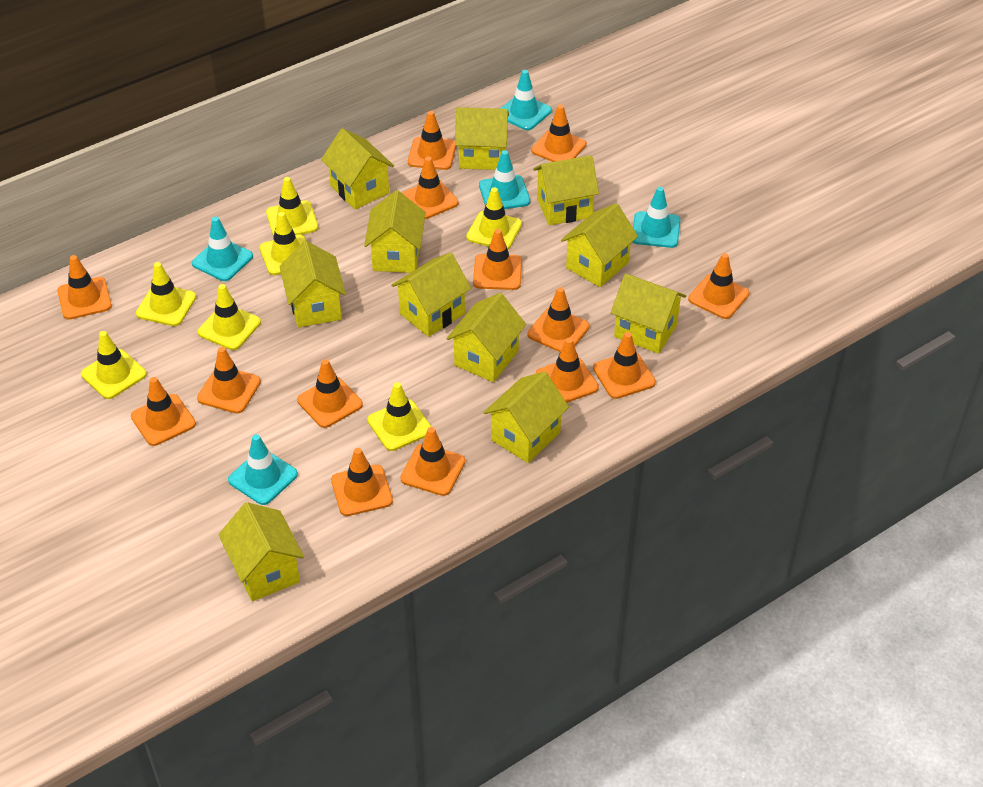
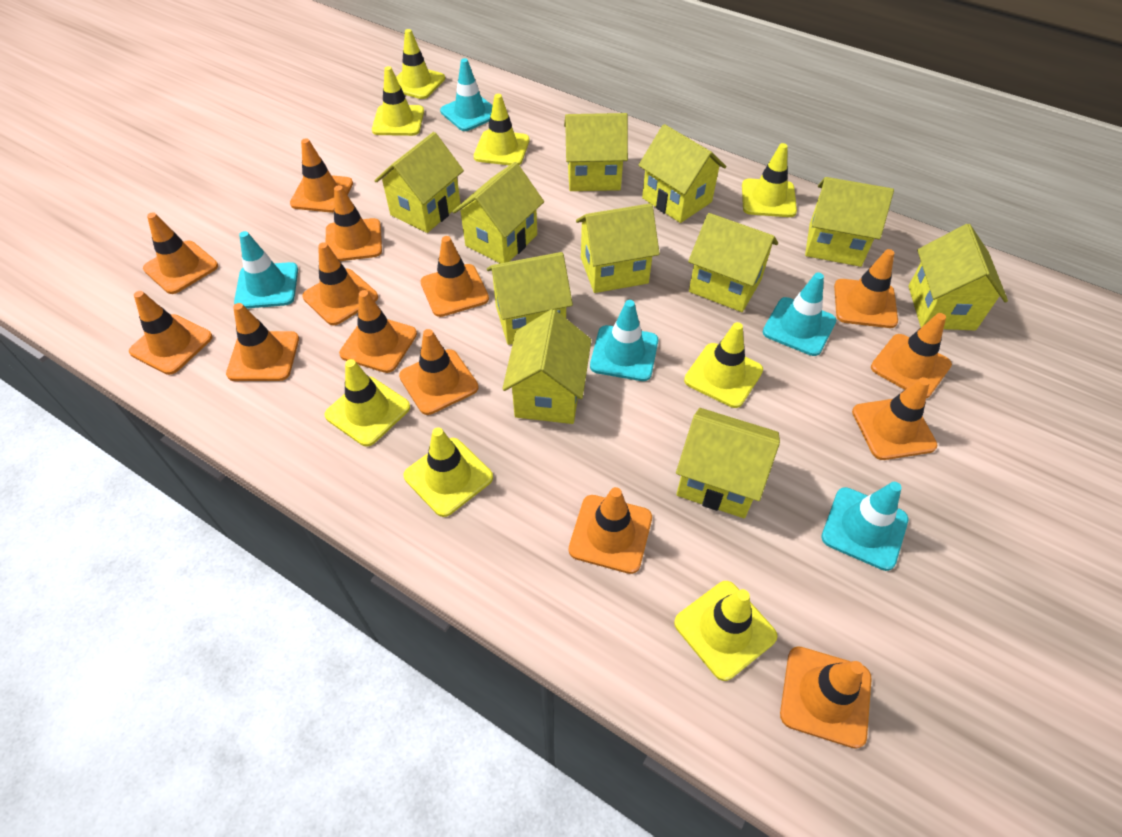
yellow traffic cone: [81,331,147,399] [136,262,196,326] [198,284,261,350] [260,212,306,275] [266,177,318,237] [367,382,432,451] [466,187,522,249] = 7 -> [324,359,410,446] [372,66,424,136] [396,29,445,99] [404,427,493,517] [474,94,529,165] [674,581,777,681] [684,322,763,408] [742,143,797,217] = 8

